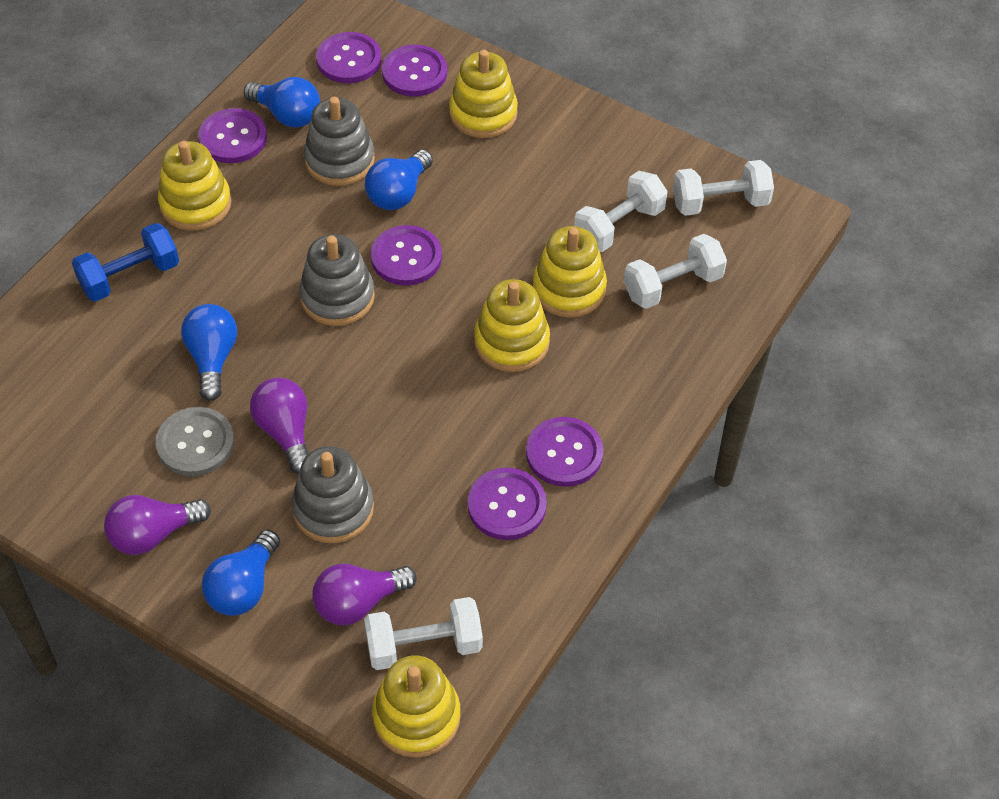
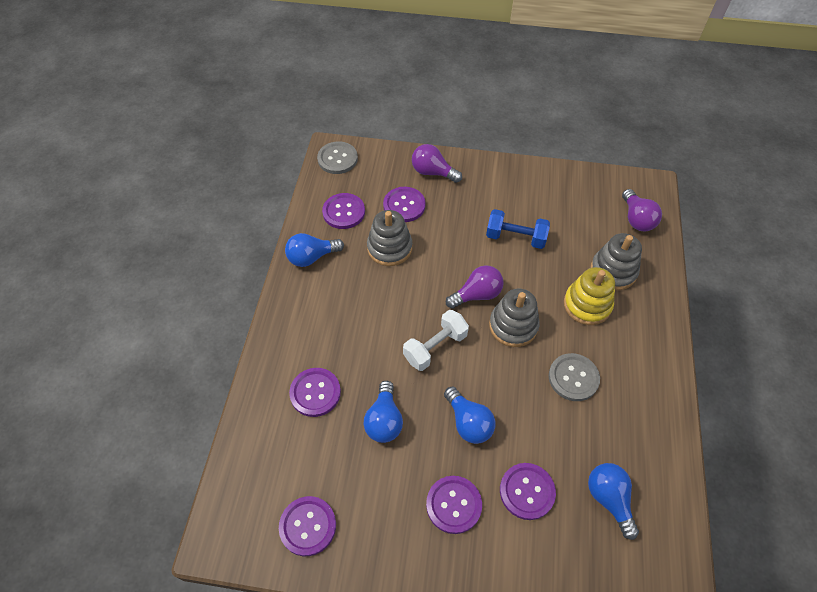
grey button: [156,407,234,476] = 1 -> [317,141,358,174] [549,353,600,401] = 2
white dumbbell: [364,597,483,670] [574,171,668,252] [624,234,727,309] [673,160,774,216] = 4 -> [403,310,469,371] = 1
yellow stacking toy: [158,141,232,231] [372,655,461,757] [449,50,518,138] [474,279,550,372] [532,226,607,318] = 5 -> [564,267,615,325] = 1

